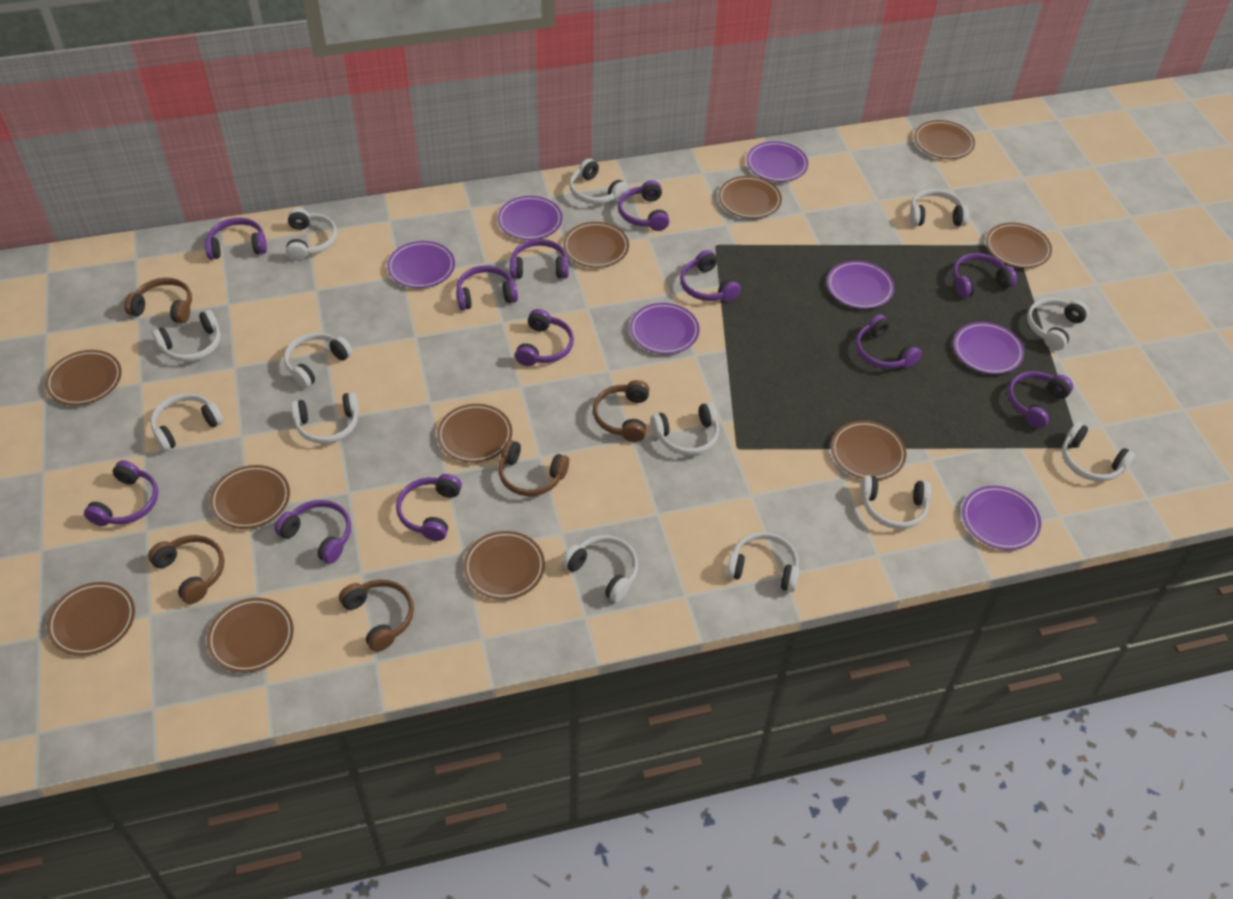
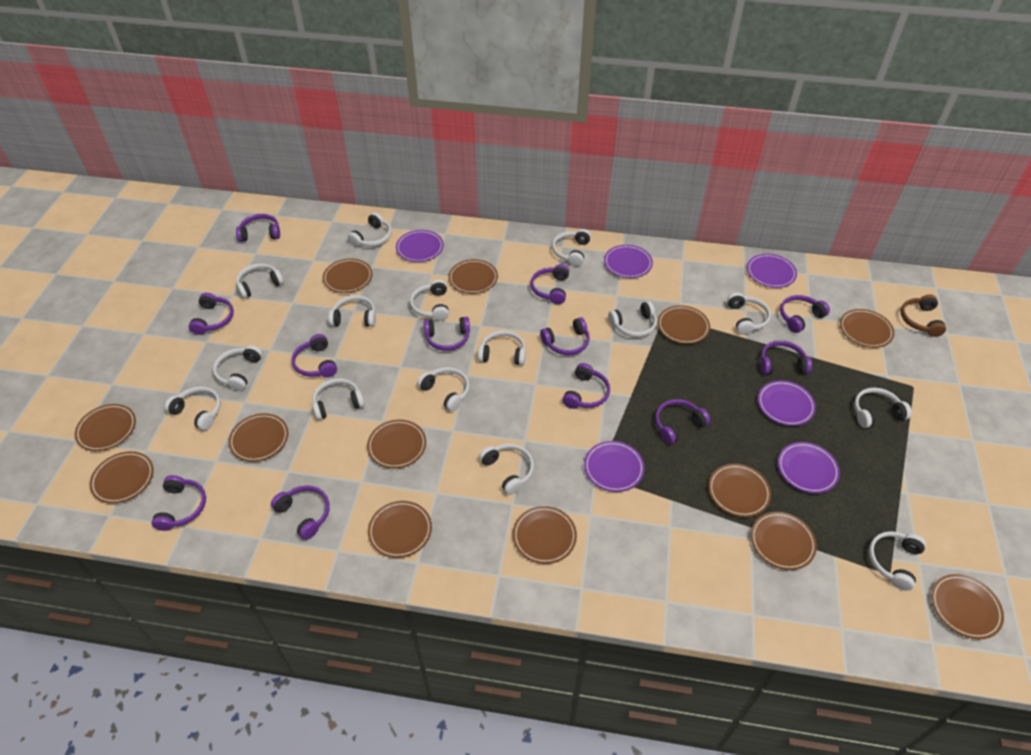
brown headphones: [124,278,192,323] [148,535,225,604] [339,580,414,652] [499,440,569,496] [593,380,649,442] = 5 -> [901,295,946,337] = 1
brown plate: [45,350,122,406] [47,582,135,656] [207,598,294,673] [210,465,290,529] [437,404,512,463] [463,531,545,600] [563,222,629,268] [718,176,782,219] [831,421,906,480] [914,120,975,159] [986,223,1052,268] = 11 -> [75,404,136,451] [89,451,154,504] [228,413,288,462] [323,259,372,293] [367,420,426,469] [368,501,432,558] [448,259,498,294] [513,506,577,564] [658,305,710,344] [708,464,771,517] [751,512,817,570] [840,309,894,348] [931,574,1004,639] = 13
purple plate: [387,241,455,288] [497,196,562,240] [630,303,700,354] [746,141,808,182] [827,261,895,309] [953,322,1024,374] [962,486,1041,550] = 7 -> [396,230,444,262] [584,441,645,492] [604,245,653,278] [747,254,797,288] [758,381,816,426] [778,442,840,493] = 6
white headphones: [150,393,223,451] [152,310,220,362] [284,332,353,388] [286,208,337,261] [291,392,359,444] [562,535,638,602] [569,159,628,204] [651,402,719,455] [726,532,799,592] [861,475,931,529] [910,189,969,226] [1027,298,1089,351] [1062,422,1135,481] = 13 -> [165,387,221,430] [213,345,262,391] [236,263,284,299] [312,378,365,420] [328,295,376,327] [348,212,392,247] [410,279,449,321] [417,367,469,411] [478,331,526,365] [479,444,534,495] [552,229,591,266] [608,301,657,337] [727,293,771,335] [854,388,912,428] [869,531,926,591] = 15

